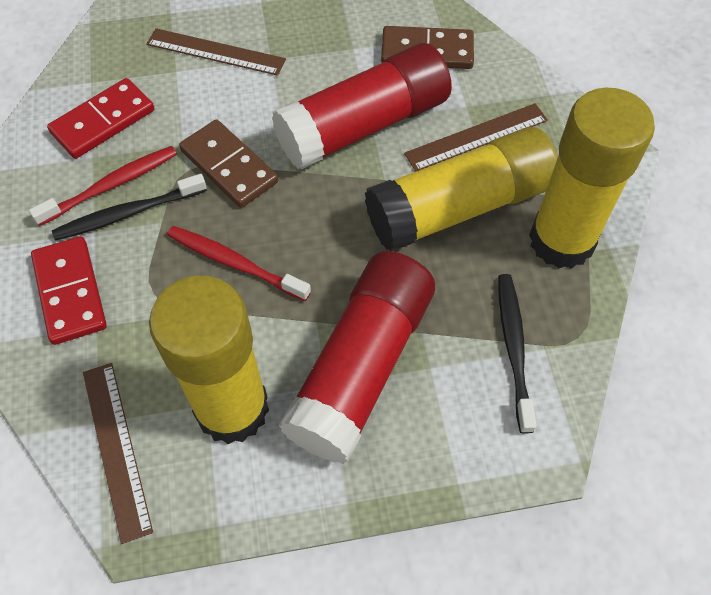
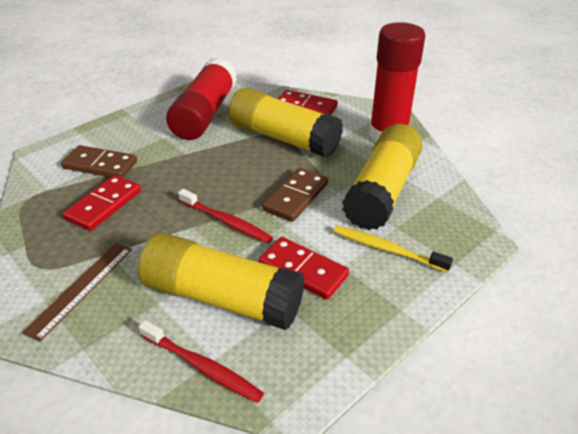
black toothbrush: [52,174,207,241] [498,274,537,434] = 2 -> none = 0
brown ruler: [83,363,153,544] [146,28,286,76] [404,103,548,172] = 3 -> [22,243,132,342] = 1
red domino: [31,236,107,345] [47,78,154,159] = 2 -> [63,175,141,231] [259,237,349,300] [278,90,338,115] = 3
yellow toothbrush: none = 0 -> [333,225,453,273] = 1

